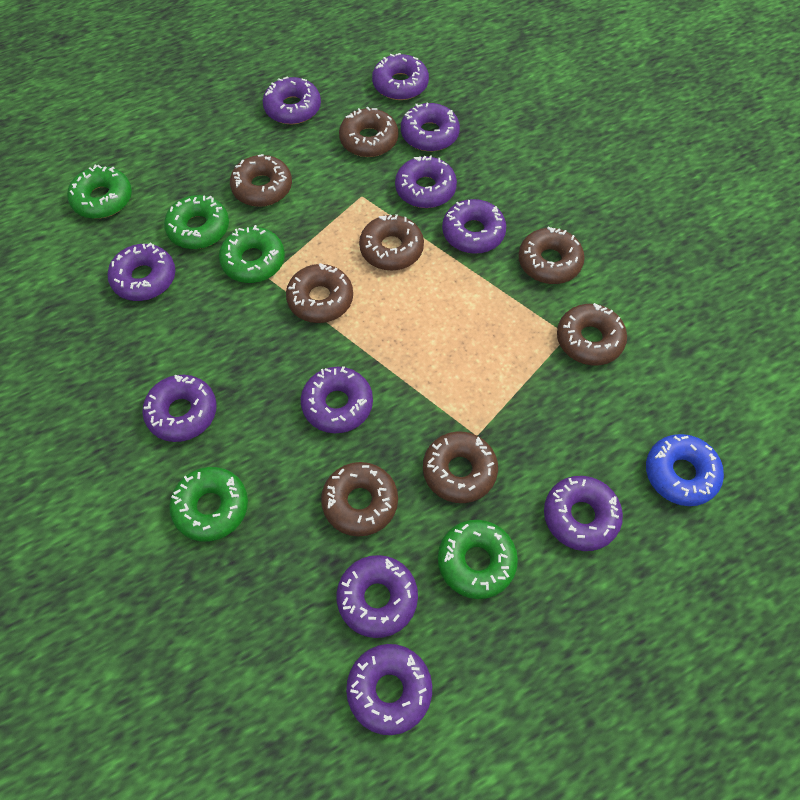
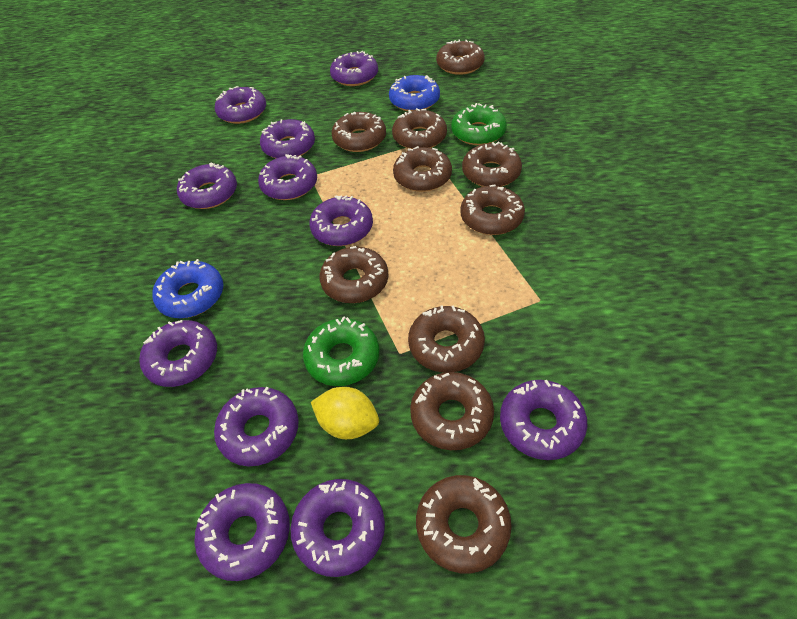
blue donut: [646,434,724,506] = 1 -> [152,259,223,318] [389,75,440,111] = 2
brown donut: [230,154,292,207] [286,263,353,323] [321,462,398,537] [339,107,398,157] [359,214,424,270] [423,431,498,503] [518,227,585,284] [557,303,627,365] = 8 -> [319,246,389,303] [332,112,386,152] [392,108,447,149] [393,146,452,192] [408,305,485,373] [410,372,494,450] [416,475,512,573] [436,39,485,75] [460,185,525,235] [462,142,522,187] = 10
green donut: [67,165,132,219] [164,195,229,249] [169,467,248,542] [219,225,285,283] [438,520,518,599] = 5 -> [303,316,379,386] [451,103,507,145] = 2
yellow lemon: none = 0 -> [311,387,379,439] = 1

